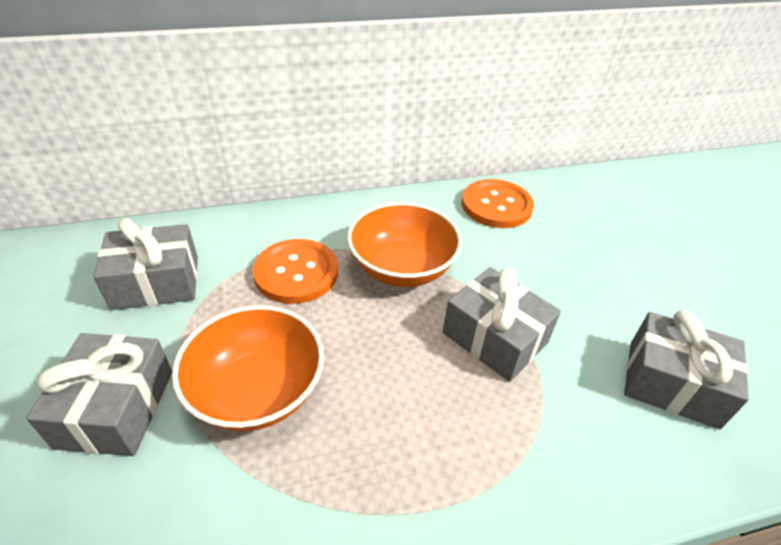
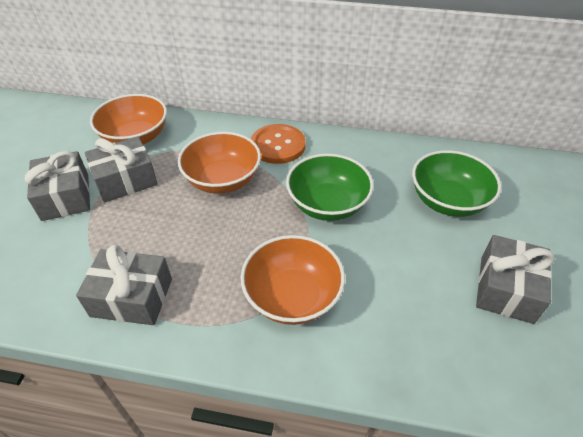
green bowl: none = 0 -> [286,154,374,221] [412,150,501,217] = 2
orange bowl: [172,305,324,431] [347,202,462,287] = 2 -> [90,94,167,144] [178,132,261,194] [241,235,345,325] = 3
orange button: [253,239,338,304] [462,179,534,228] = 2 -> [251,124,306,164] = 1

